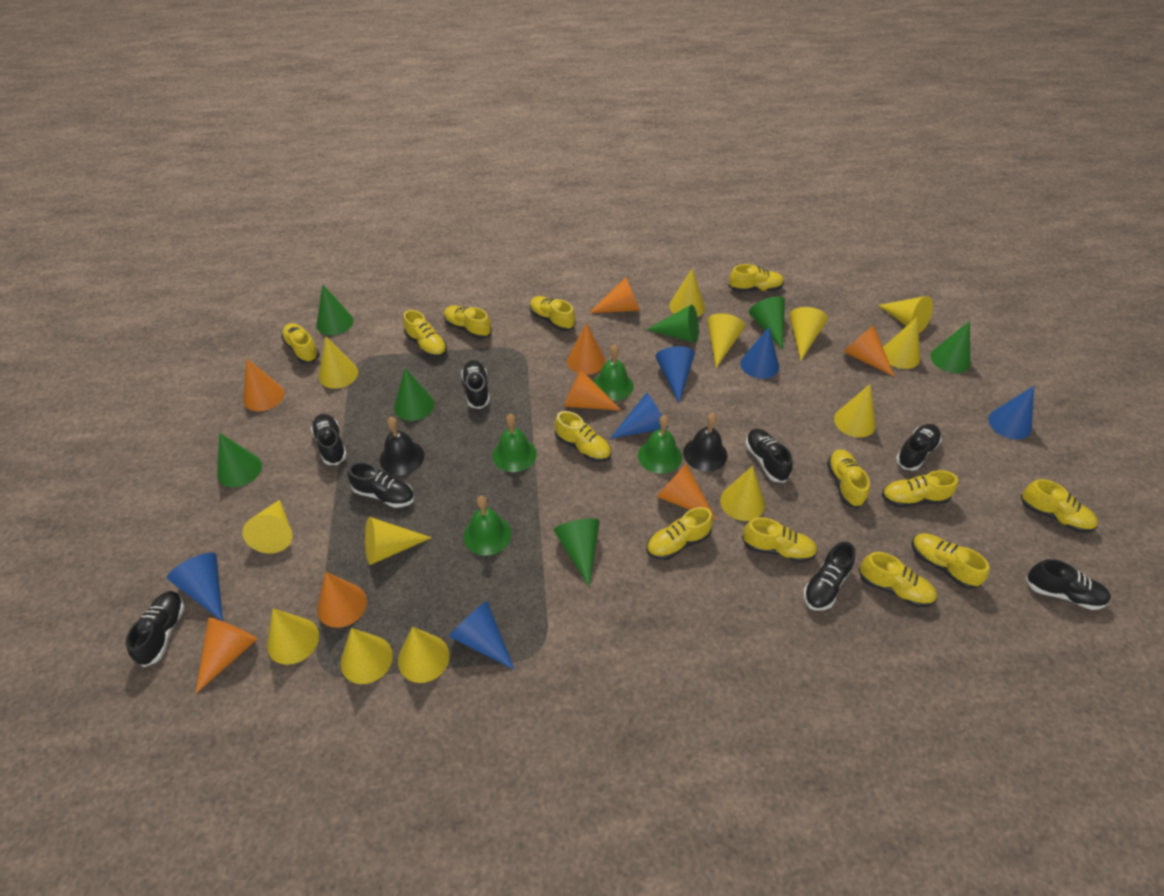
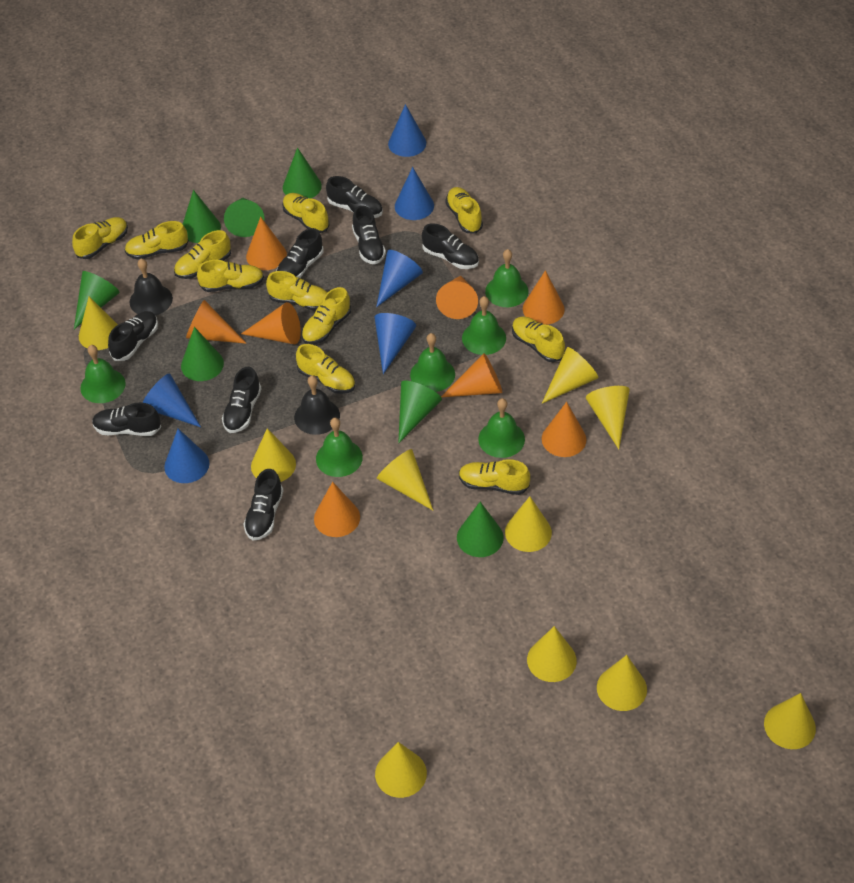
green bell: [464,496,511,556] [492,414,537,472] [594,344,634,401] [638,415,682,474] = 4 -> [80,345,126,403] [316,418,363,477] [410,333,455,392] [462,296,506,355] [478,398,525,458] [485,249,528,307] = 6
yellow cone: [242,500,292,553] [267,608,319,665] [319,336,358,389] [341,628,393,684] [365,517,432,565] [398,627,449,683] [669,268,705,317] [707,313,745,368] [720,466,765,521] [789,307,828,361] [834,384,876,438] [878,296,933,333] [883,317,920,369] = 13 -> [79,297,118,350] [251,428,296,482] [375,742,427,798] [377,449,433,510] [505,496,552,552] [527,626,577,682] [542,347,598,403] [586,386,630,449] [597,655,647,711] [764,693,816,749] = 10
yellow shoe: [281,323,320,364] [403,310,447,358] [444,305,492,339] [530,296,575,331] [555,411,611,462] [646,507,713,560] [729,264,784,292] [742,517,818,563] [827,449,870,508] [859,552,937,607] [882,470,958,507] [912,533,990,589] [1021,479,1098,533] = 13 -> [72,217,128,259] [124,221,189,260] [174,230,231,279] [197,260,264,292] [266,271,327,311] [282,193,330,233] [296,344,355,394] [302,287,351,344] [445,187,483,234] [459,459,530,495] [512,316,565,362] = 11

